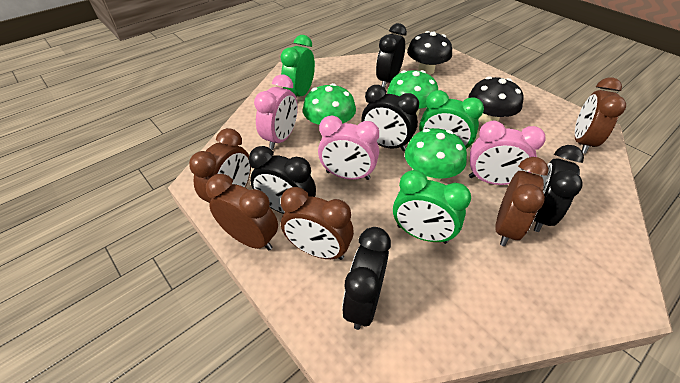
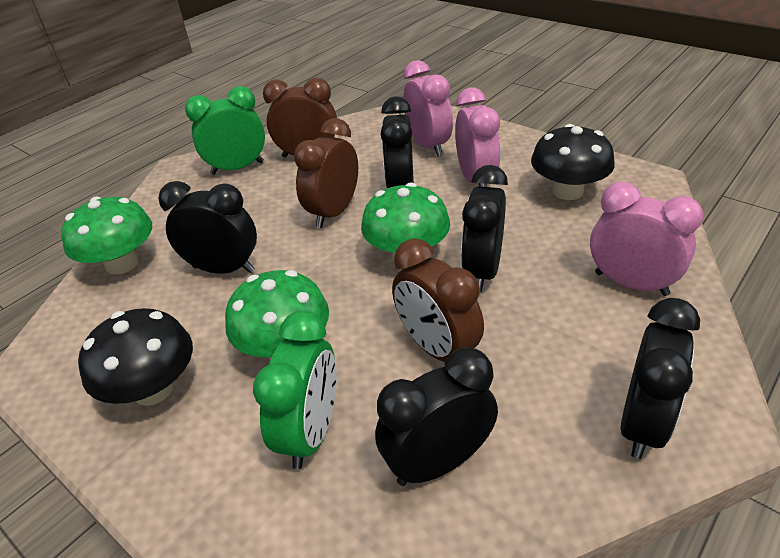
brown clock: [189,128,251,203] [206,174,278,251] [281,187,354,260] [495,157,549,246] [575,77,626,154] = 5 -> [263,77,337,157] [294,118,358,228] [392,238,484,362] = 3
green clock: [280,35,315,97] [393,170,471,244] [419,90,484,149] = 3 -> [185,86,265,175] [253,311,337,469] = 2

